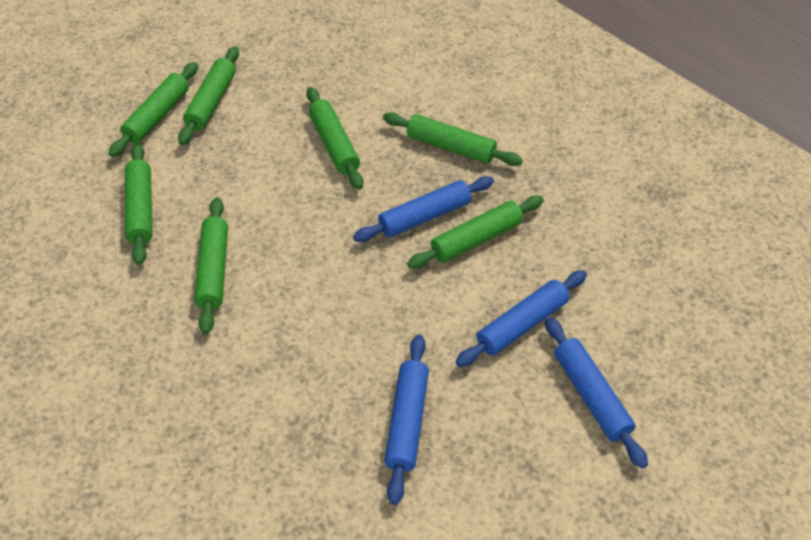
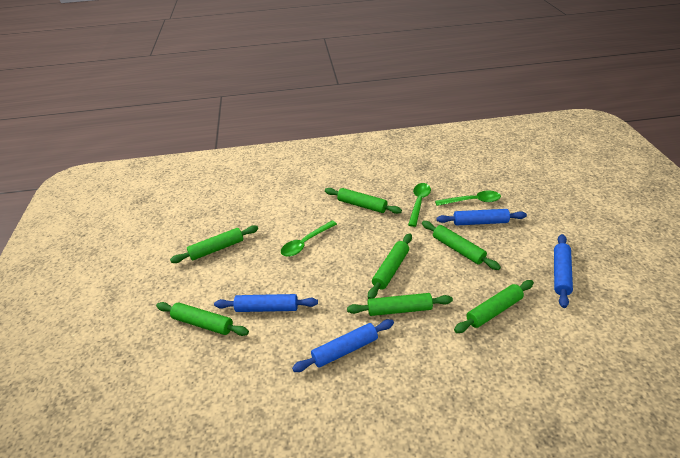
green spoon: none = 0 -> [281,220,337,257] [408,183,431,227] [435,191,501,206] = 3

